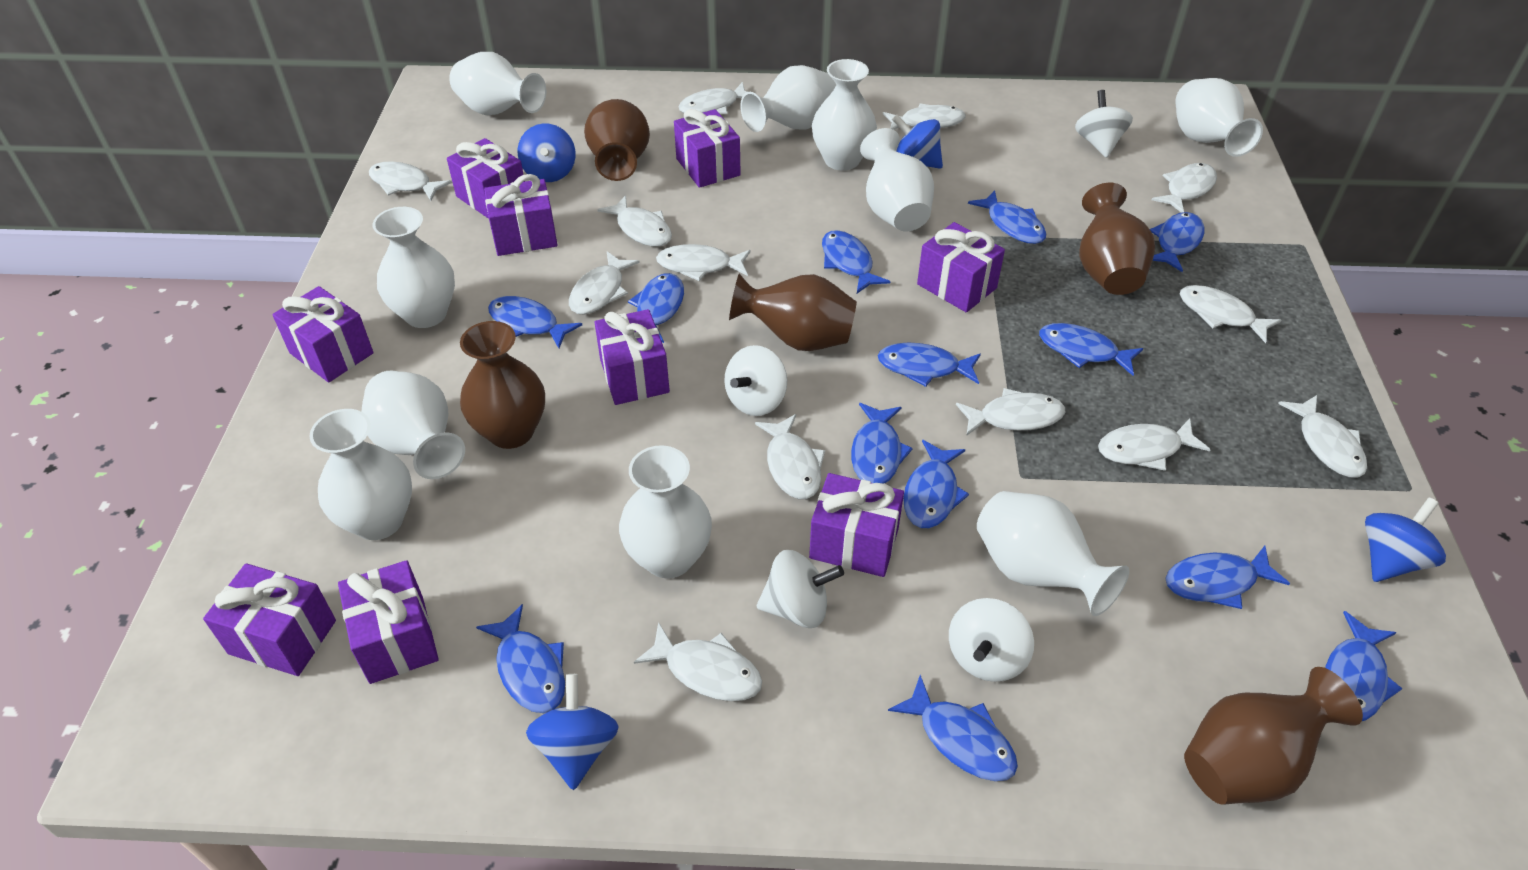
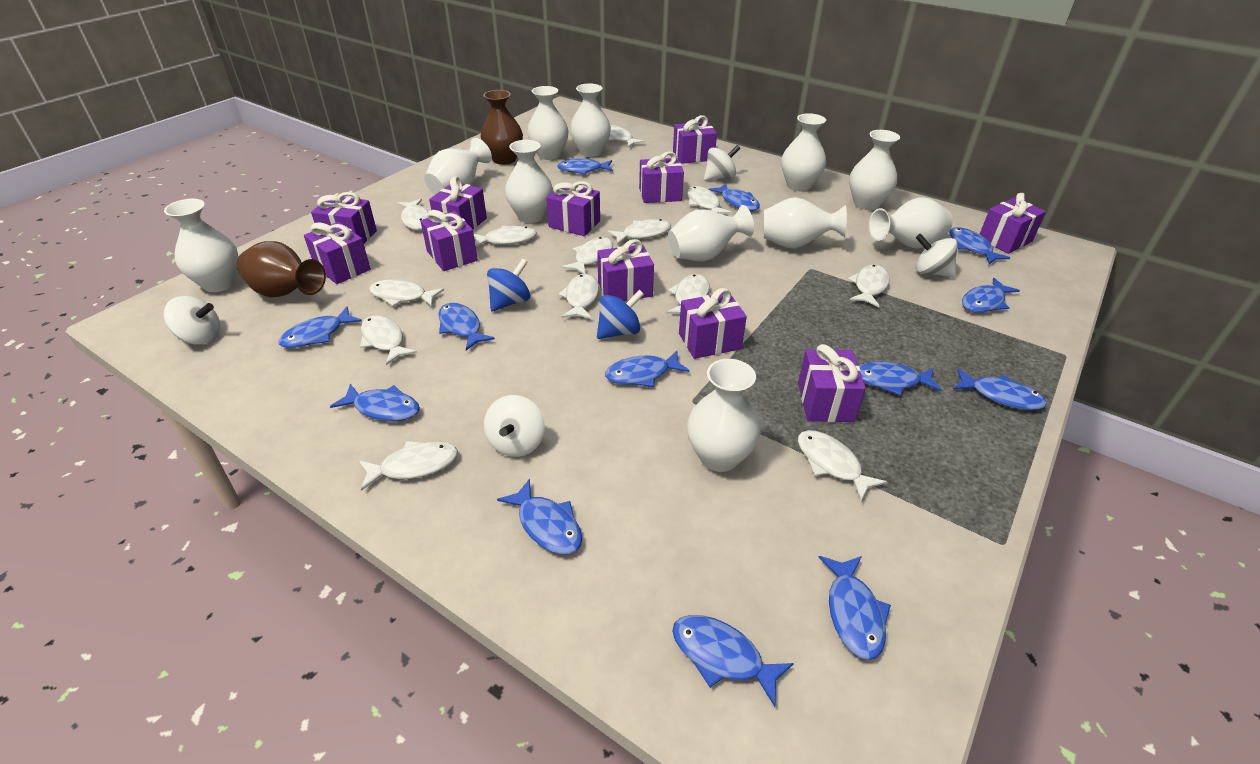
blue spinning top: [518,123,576,182] [526,674,618,790] [892,114,943,169] [1365,497,1446,582] = 4 -> [487,259,530,311] [597,290,644,339] = 2
brown vase: [460,321,545,449] [584,99,650,181] [729,274,857,351] [1079,183,1155,295] [1184,667,1363,805] = 5 -> [237,241,326,297] [481,90,523,165] = 2
purple gift: [203,563,336,676] [272,286,374,382] [338,560,439,684] [447,138,525,219] [484,174,557,256] [594,309,670,405] [674,109,741,188] [809,473,904,577] [917,222,1005,312] = 9 -> [304,222,371,284] [311,192,377,244] [420,210,478,271] [429,176,487,229] [546,181,600,236] [597,239,654,301] [639,151,684,203] [673,115,717,164] [679,288,747,359] [798,344,866,422] [980,193,1046,254] = 11
white vase: [309,409,412,540] [362,371,465,479] [373,207,455,328] [449,52,546,115] [619,445,712,578] [740,65,836,132] [812,59,877,171] [860,128,934,231] [977,491,1129,616] [1175,78,1263,157] = 10 -> [164,199,239,292] [424,138,492,195] [505,140,553,223] [527,86,569,160] [570,84,611,157] [668,205,754,261] [687,359,761,472] [764,197,847,249] [781,113,826,191] [849,130,900,210] [869,197,953,249] = 11

